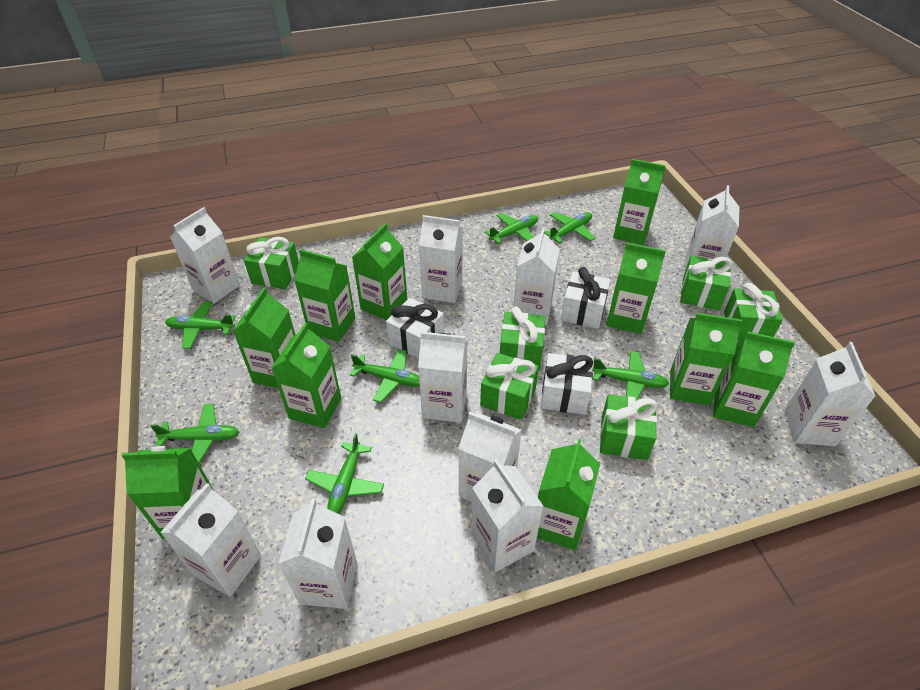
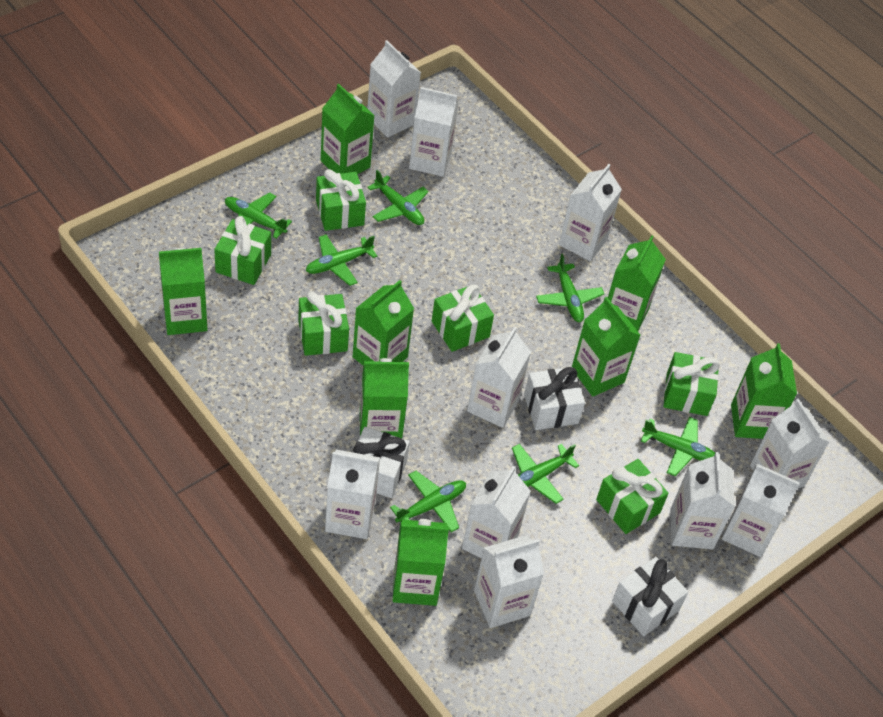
green carton: [121,446,213,539] [233,287,295,388] [272,323,341,428] [294,249,355,342] [352,223,407,320] [537,439,600,550] [606,242,666,334] [613,159,666,245] [670,313,742,406] [713,332,795,427] = 10 -> [159,248,208,335] [321,84,375,174] [353,280,414,365] [360,358,409,438] [393,519,449,606] [572,297,641,397] [608,235,666,331] [731,343,797,439] = 8

